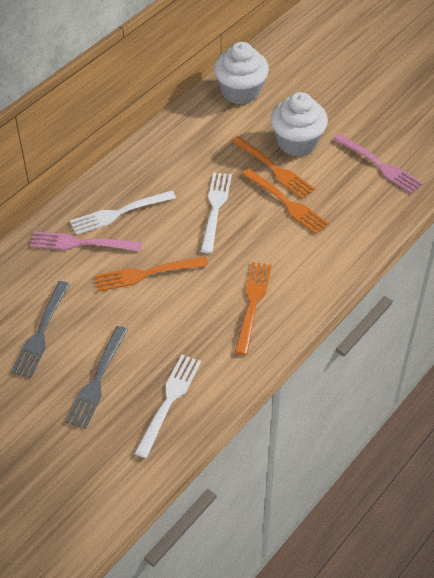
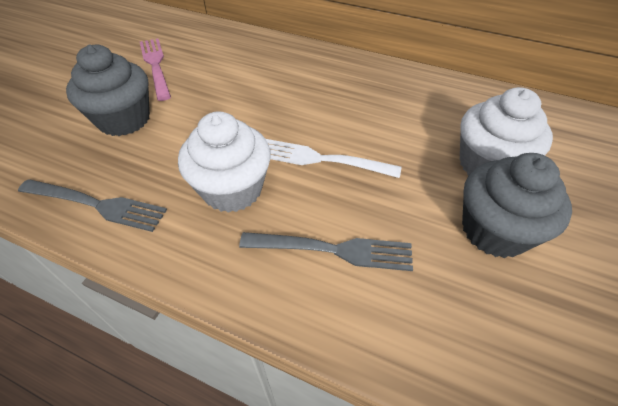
grey cupcake: none = 0 -> [66,44,150,136] [462,153,572,258] = 2
orange fork: [94,257,208,292] [231,136,315,199] [235,262,272,355] [242,169,329,234] = 4 -> none = 0
pink fork: [30,232,142,251] [333,133,423,194] = 2 -> [140,38,171,101] = 1
white fork: [70,190,176,235] [134,355,201,458] [201,172,232,253] = 3 -> [266,139,401,178] = 1

